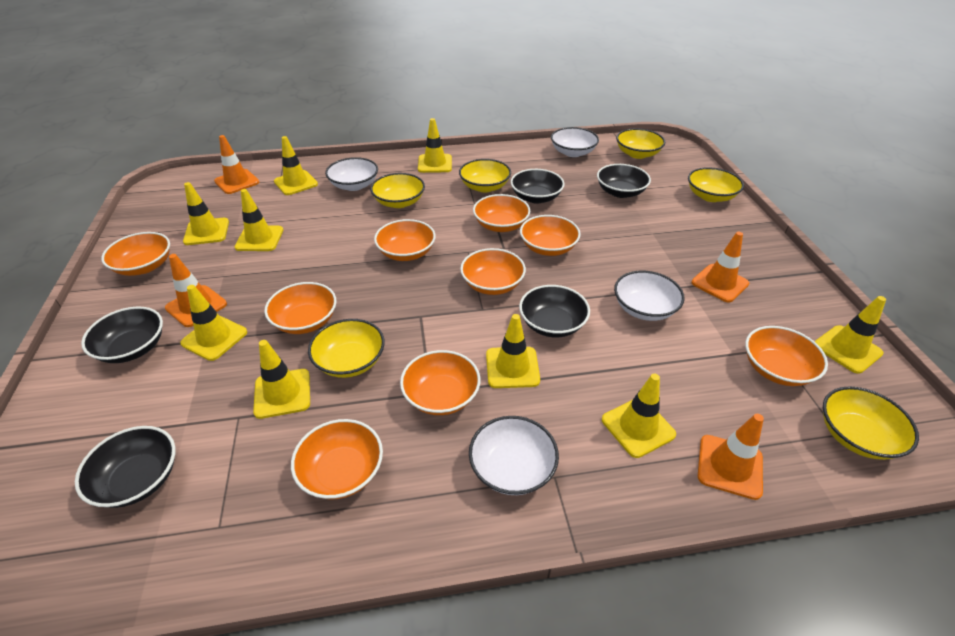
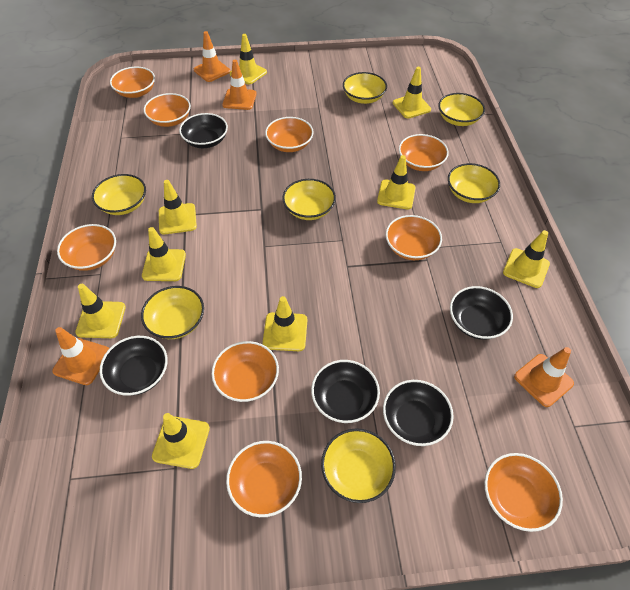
white bowl: [325,157,378,191] [469,416,559,495] [551,127,599,157] [614,271,685,321] = 4 -> none = 0
yellow bowl: [308,319,385,378] [370,173,425,208] [459,159,511,192] [616,128,665,159] [688,167,744,202] [823,386,919,460] = 6 -> [92,174,146,215] [141,286,204,339] [282,179,336,220] [321,428,396,503] [343,72,387,104] [438,93,485,126] [448,163,500,203] = 7

